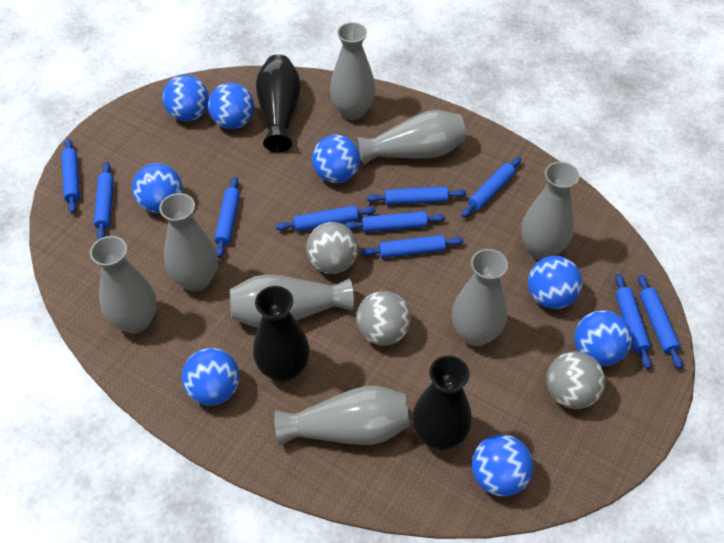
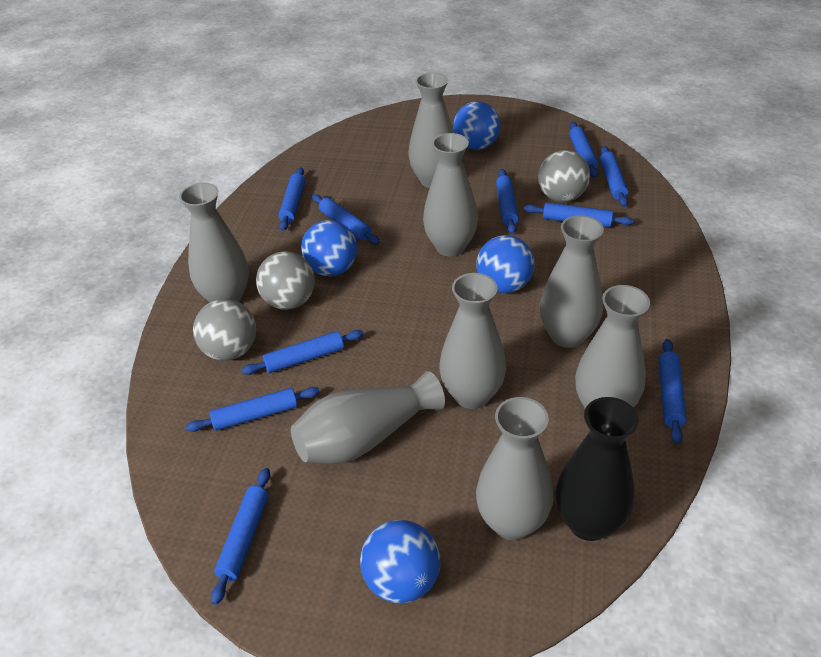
black vase: [253,286,310,382] [256,54,301,152] [412,355,472,450] = 3 -> [556,397,639,541] = 1
blue ball: [132,163,182,213] [162,75,209,121] [182,348,240,405] [208,83,254,129] [312,135,360,183] [472,435,533,497] [528,256,582,309] [574,310,632,366] = 8 -> [301,220,357,276] [360,520,440,603] [453,101,500,150] [476,235,534,293] = 4

